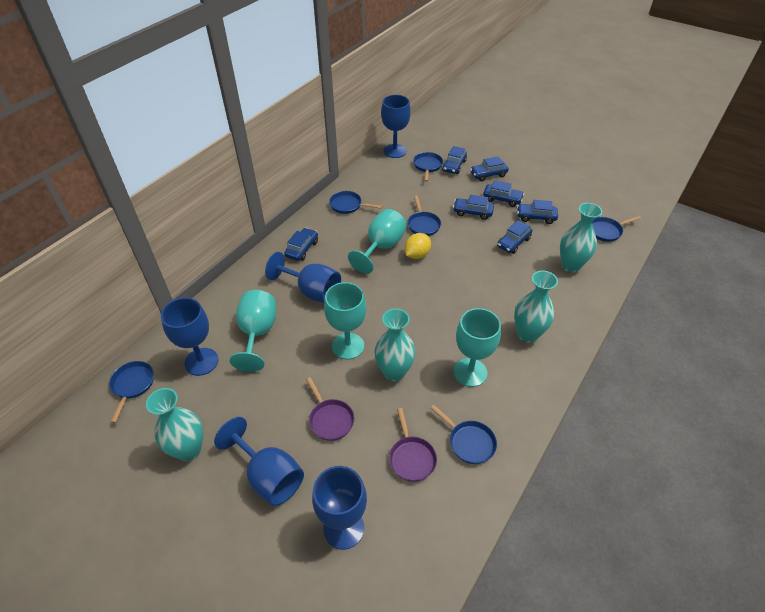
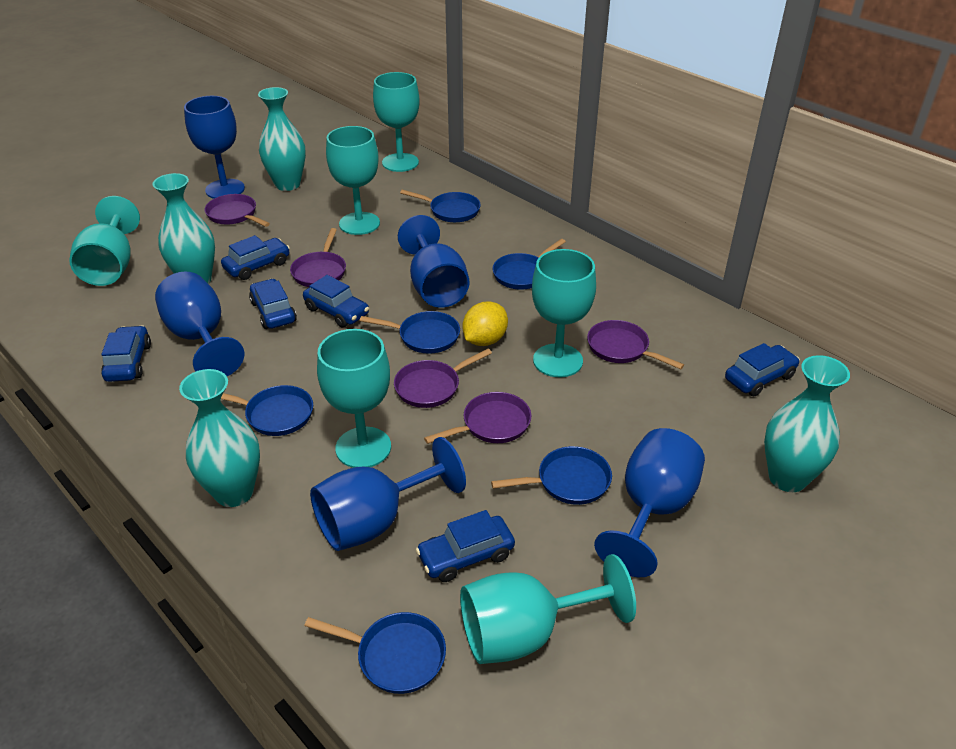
blue car: [284,228,318,261] [442,146,467,174] [453,195,494,220] [470,156,509,181] [483,180,524,207] [497,220,532,254] [517,200,558,224] = 7 -> [101,325,151,382] [221,235,290,280] [249,279,297,329] [303,275,369,327] [416,510,515,582] [725,343,800,396] = 6
purple pan: [306,377,355,441] [389,408,437,482] = 2 -> [205,194,270,227] [290,228,346,287] [394,349,492,408] [424,392,531,444] [587,320,684,369] = 5
turquoise goblet: [230,290,276,372] [324,282,366,360] [348,209,407,274] [454,308,501,387] = 4 -> [69,196,140,286] [317,329,391,468] [326,126,380,235] [373,72,420,172] [460,554,636,664] [532,249,596,378] = 6

